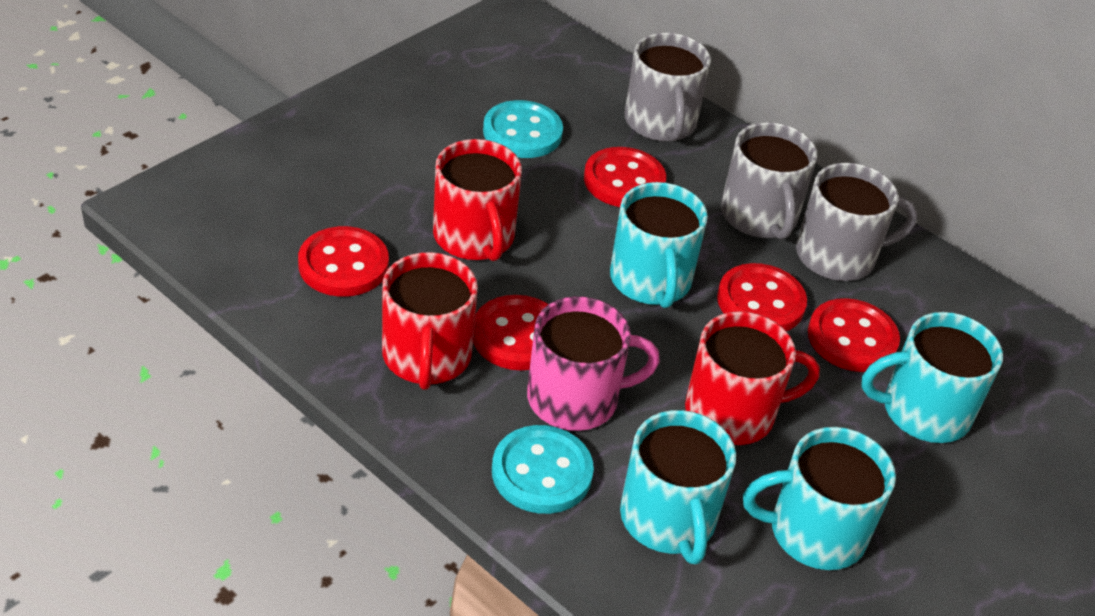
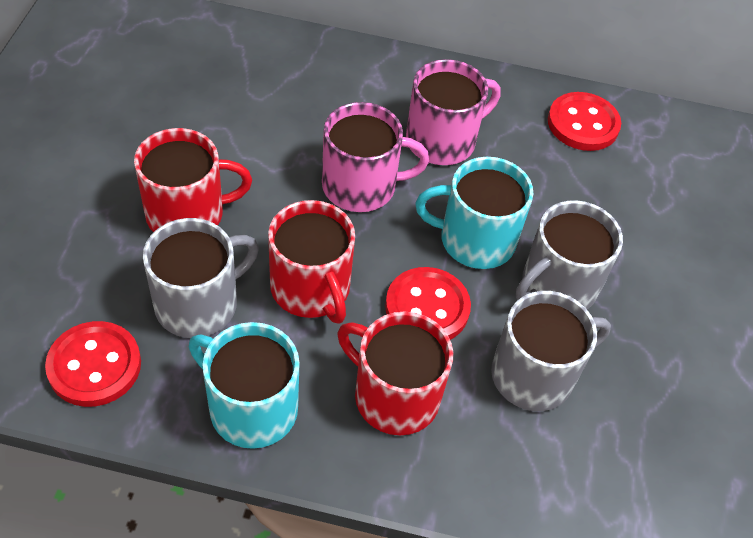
pink mug: [527,296,660,431] = 1 -> [322,102,429,212] [406,59,501,165] = 2
red button: [298,226,389,297] [473,295,548,371] [584,147,666,207] [717,263,807,331] [808,298,900,372] = 5 -> [45,321,141,407] [385,267,471,340] [548,92,621,151] = 3
turquoise button: [483,100,563,158] [492,425,594,514] = 2 -> none = 0
turquoise mug: [610,182,708,308] [620,410,736,564] [743,427,896,570] [861,312,1003,443] = 4 -> [189,322,300,449] [416,157,533,269] = 2

